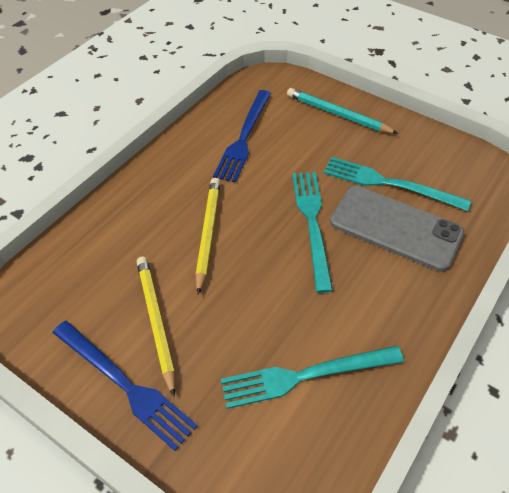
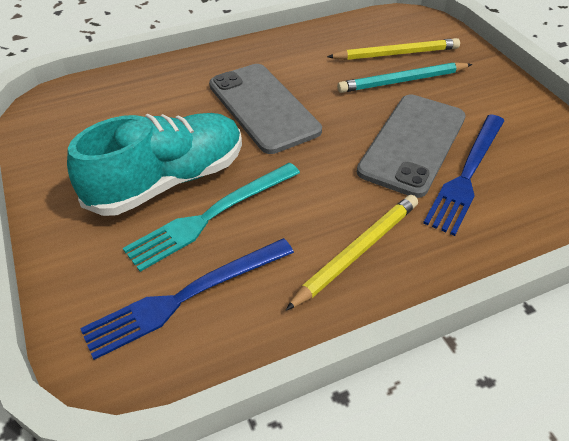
grey phone: [330,186,464,272] = 1 -> [209,64,322,154] [357,94,465,198] = 2
turquoise fork: [221,346,404,409] [292,172,333,293] [324,157,471,211] = 3 -> [123,162,300,272] = 1
turquoise shoe: none = 0 -> [67,113,242,216] = 1

